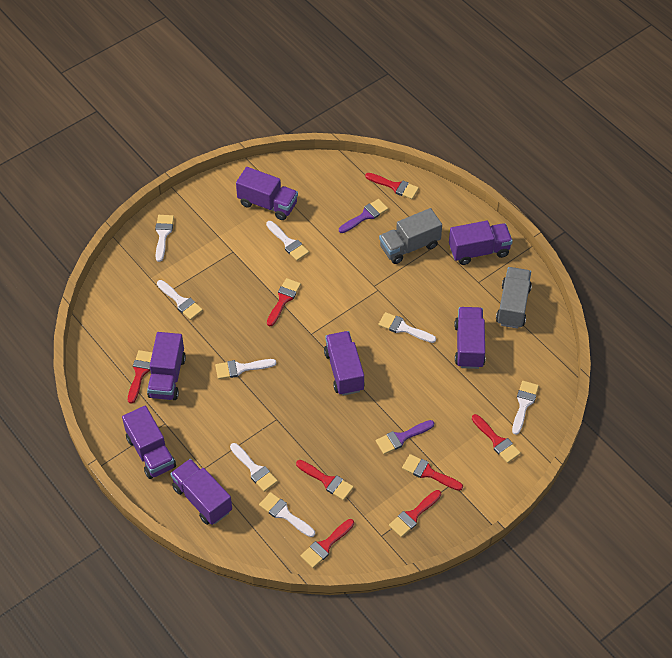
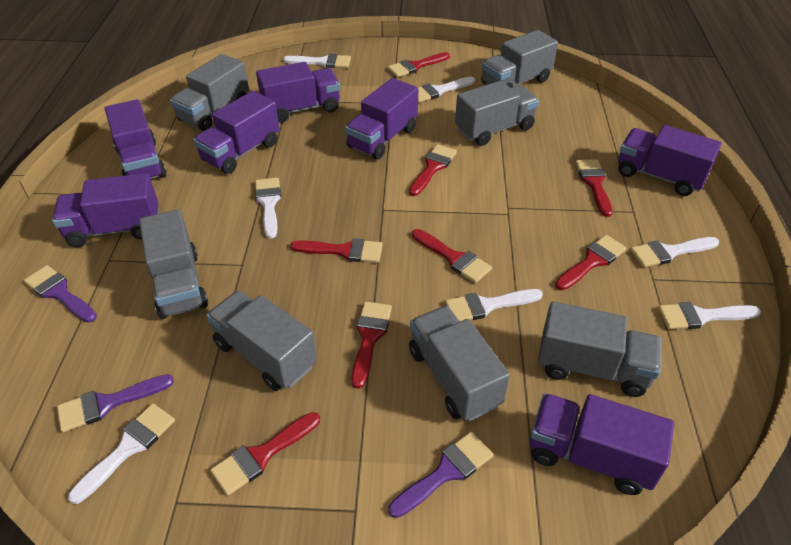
grey truck: [379,208,442,264] [496,267,532,329] = 2 -> [139,209,208,319] [170,54,249,131] [206,290,317,391] [409,306,510,421] [455,81,539,146] [481,30,558,88] [538,301,661,397] = 7
purple brush: [339,199,388,233] [376,420,434,454] = 2 -> [24,265,97,323] [57,374,174,432] [389,431,493,518] = 3
white brush: [155,215,174,262] [157,280,203,320] [215,359,276,379] [230,443,278,492] [259,492,315,537] [266,221,309,261] [378,312,436,343] [512,381,539,435] = 8 -> [68,403,175,504] [255,177,281,238] [283,54,351,68] [418,77,475,102] [445,289,543,321] [630,237,719,267] [658,302,761,329] = 7

